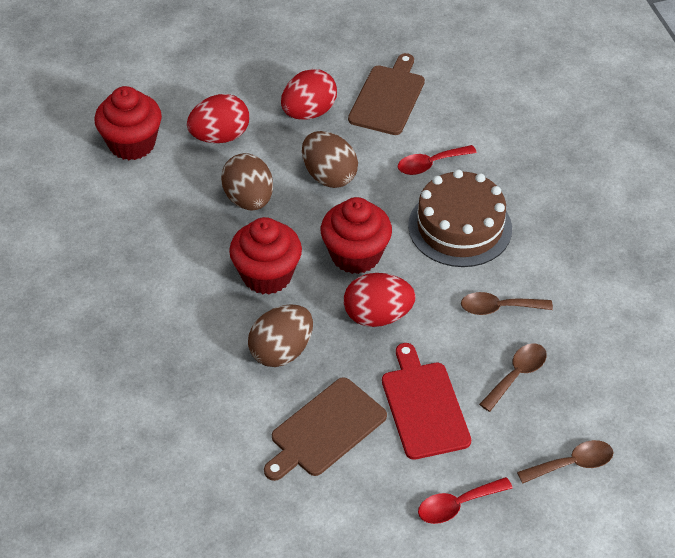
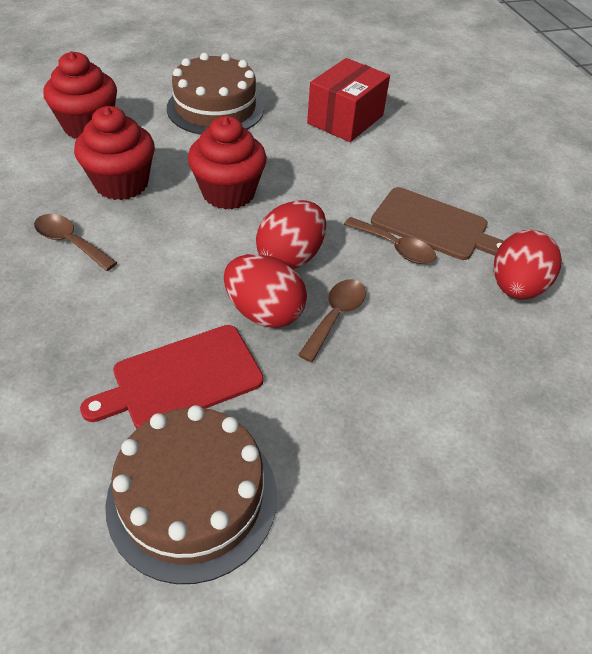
brown cake: [408,169,512,267] = 1 -> [106,405,277,584] [167,53,264,135] = 2
brown cutting board: [264,377,387,481] [348,53,425,135] = 2 -> [371,187,504,260] = 1
brown egg: [221,153,273,211] [248,304,313,367] [302,131,358,188] = 3 -> none = 0
red box: none = 0 -> [307,58,390,142] = 1
red spoon: [397,145,477,175] [418,477,513,524] = 2 -> none = 0

